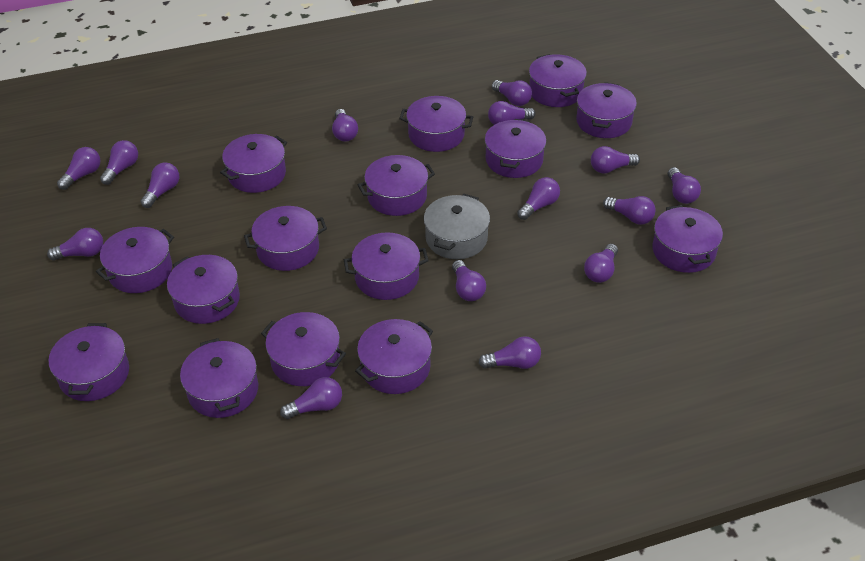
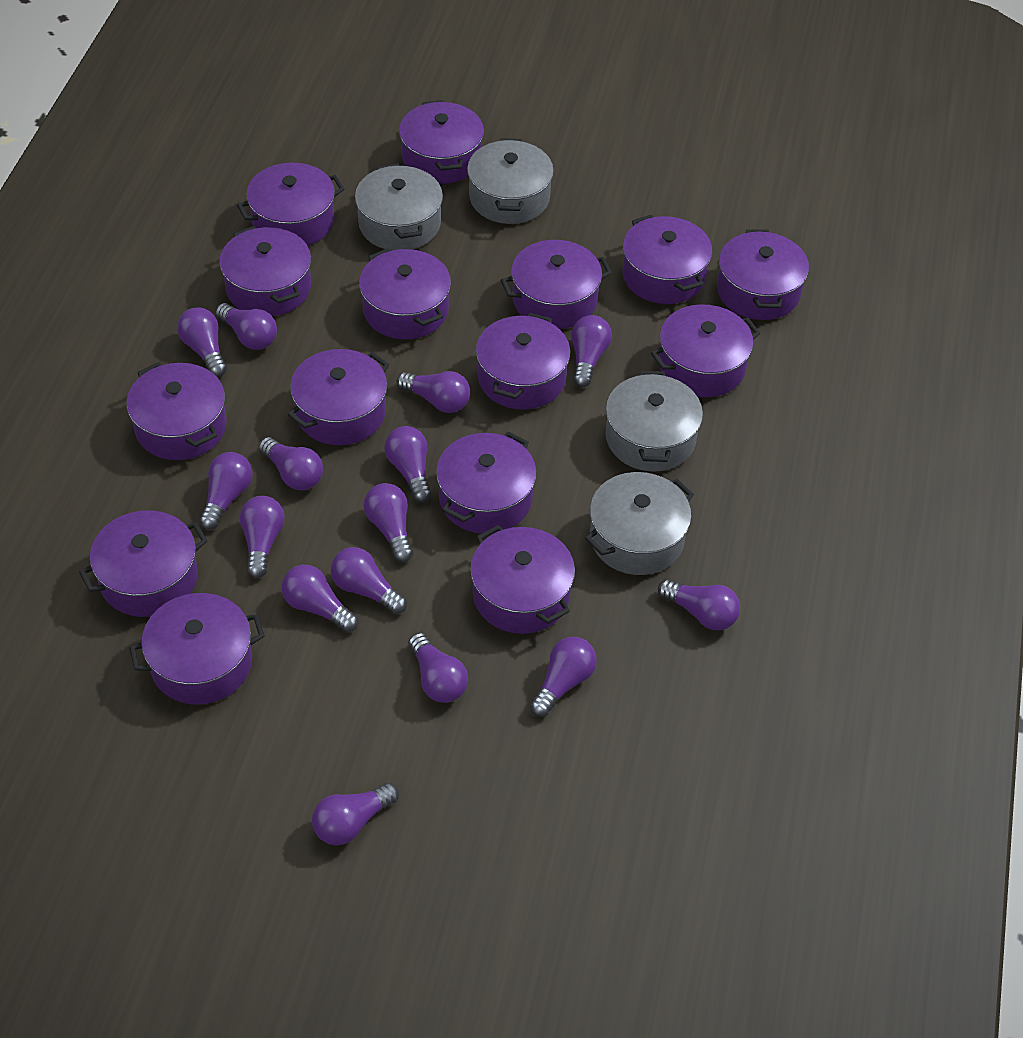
grey pot: [424,194,490,259] = 1 -> [355,163,443,251] [467,138,554,224] [585,472,694,575] [606,371,703,472] = 4

